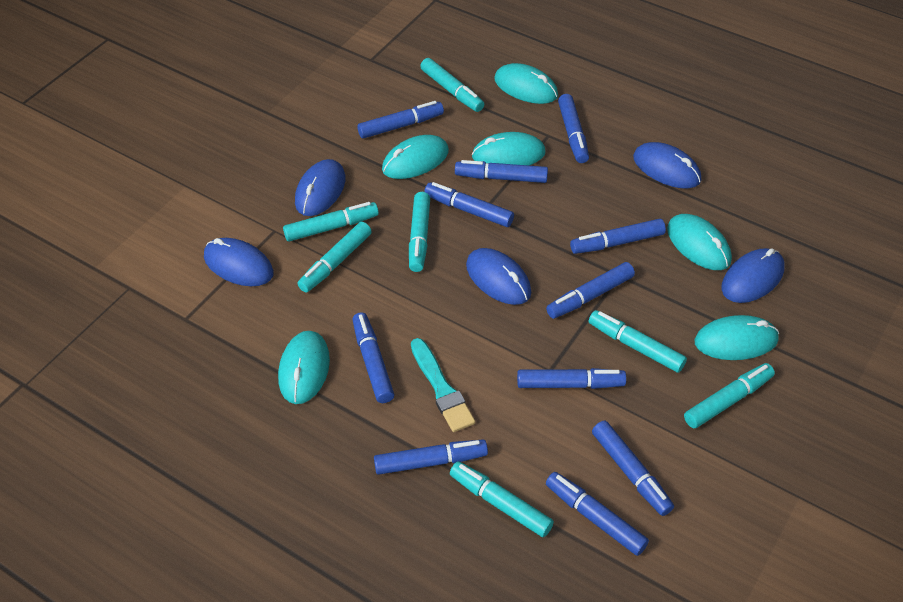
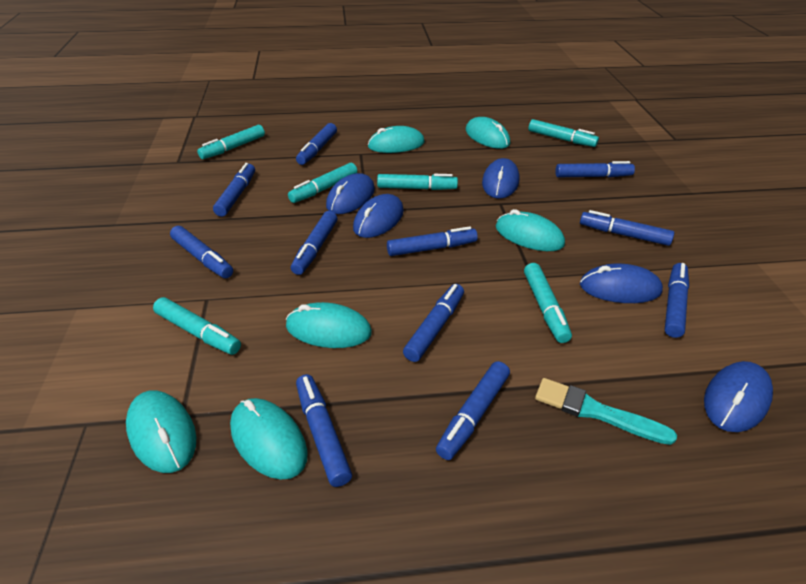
turquoise marker: [283,202,379,242] [297,222,372,293] [409,192,430,272] [420,58,484,112] [450,461,554,537] [589,310,687,373] [684,363,775,429] = 7 -> [153,297,241,355] [197,125,265,159] [288,163,357,203] [377,174,458,190] [524,263,572,343] [528,119,599,147] = 6

